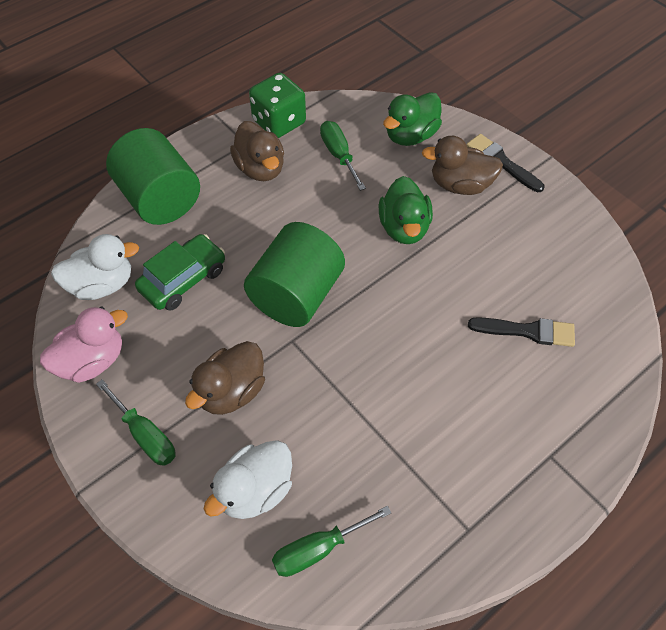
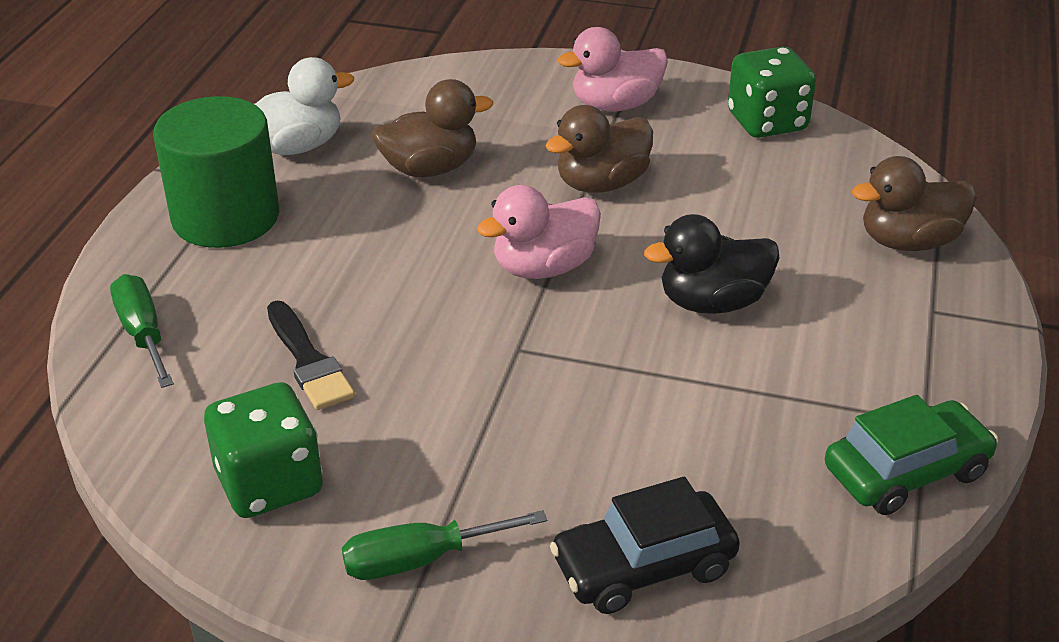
black brush: [466,134,544,192] [468,317,575,347] = 2 -> [267,301,355,410] = 1
black car: none = 0 -> [550,477,740,614] = 1
black duck: none = 0 -> [644,214,780,314] = 1
green cylinder: [106,128,200,225] [244,222,345,327] = 2 -> [153,96,279,248] = 1
green dice: [249,73,306,138] = 1 -> [204,382,323,518] [728,47,816,138] = 2
green duck: [379,176,433,244] [383,92,442,146] = 2 -> none = 0
green screwdriver: [96,380,176,466] [272,506,391,577] [320,121,366,191] = 3 -> [110,274,174,388] [342,510,547,580] = 2
pink duck: [40,307,128,383] = 1 -> [477,185,601,279] [558,27,668,111] = 2
white duck: [51,234,139,300] [204,440,292,519] = 2 -> [255,57,354,155] = 1

